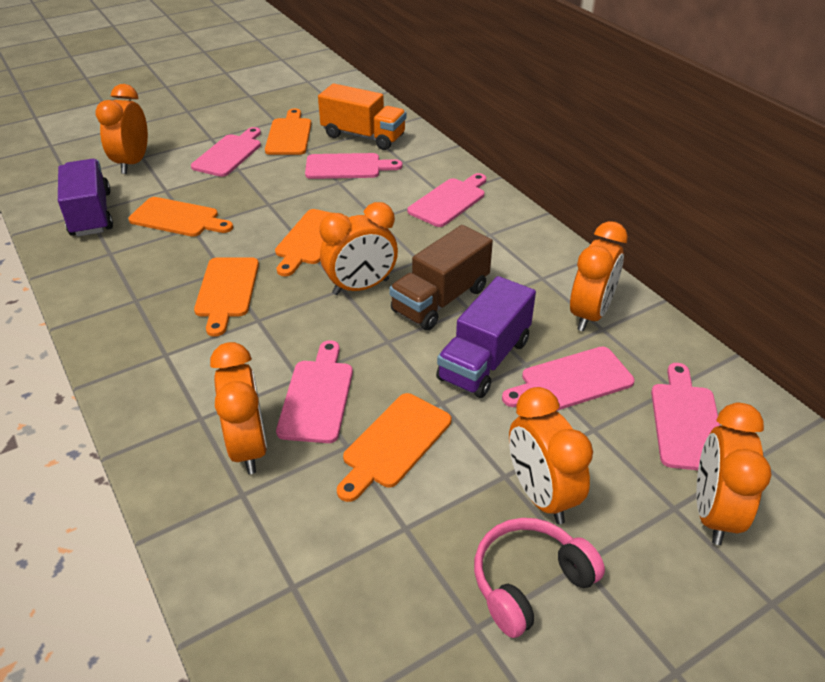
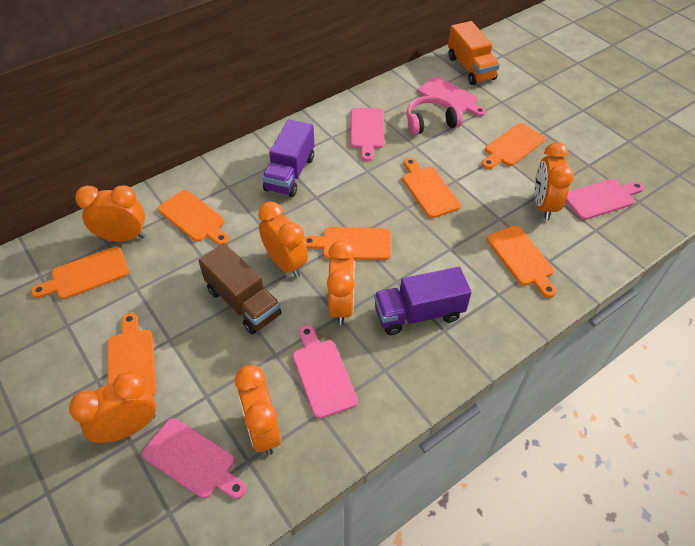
orange cutting board: [128,197,233,237] [194,257,259,337] [265,108,311,155] [275,209,347,276] [337,393,451,502] = 5 -> [31,246,130,299] [108,313,156,396] [158,190,229,245] [303,227,391,260] [403,158,461,218] [482,123,545,169] [487,226,556,298] = 7
pink cutting board: [191,127,261,177] [276,340,353,443] [305,153,403,179] [407,173,486,227] [502,347,634,411] [651,363,720,470] = 6 -> [142,418,246,499] [293,325,358,419] [351,108,385,161] [418,76,486,117] [566,179,644,220] = 5

